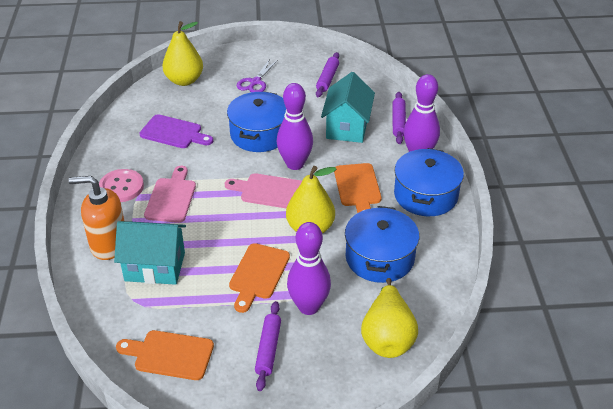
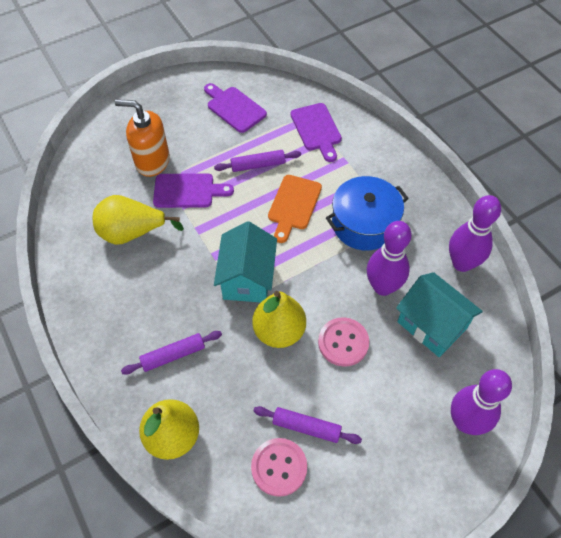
blue pot: [227,91,286,152] [345,206,419,283] [394,148,464,216] = 3 -> [326,176,409,251] = 1
orange cutting board: [116,330,214,380] [229,243,290,313] [334,163,381,213] = 3 -> [268,175,322,243] = 1
pink button: [99,169,144,202] = 1 -> [251,438,307,497] [318,317,369,367] = 2
pink cutting board: [144,166,196,223] [225,173,302,208] = 2 -> none = 0
purple cutting board: [139,114,213,148] = 1 -> [153,173,234,208] [204,83,267,133] [291,103,342,162] = 3
purple scissors: [237,59,278,92] = 1 -> none = 0

